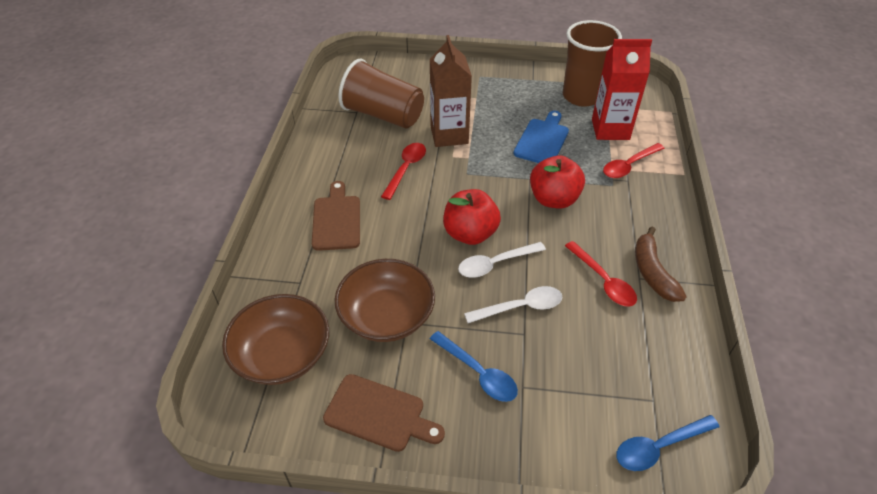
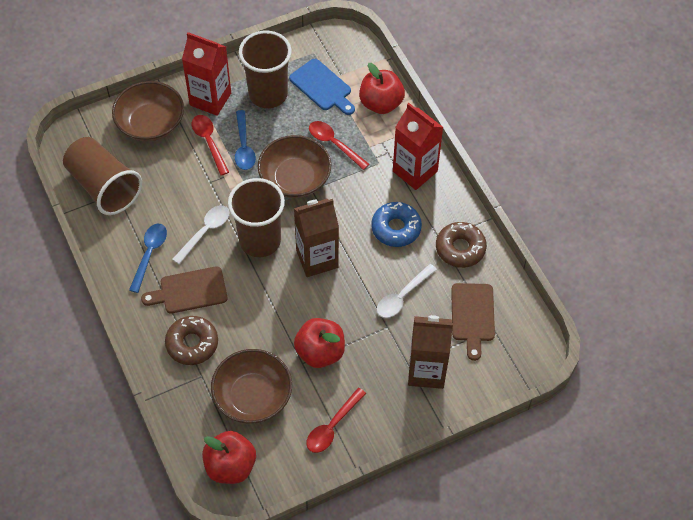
blue donut: none = 0 -> [371,202,422,247] = 1
brown banana: [635,226,687,302] = 1 -> none = 0
brown bowl: [222,294,329,385] [335,259,435,342] = 2 -> [112,81,184,142] [211,349,292,424] [258,135,331,198] = 3
brown carton: [430,35,472,147] = 1 -> [294,199,339,277] [408,315,453,389] = 2
brown cup: [338,58,424,129] [563,20,622,107] = 2 -> [63,137,142,215] [228,178,285,257] [239,31,292,108] = 3
brown donut: none = 0 -> [165,316,218,365] [436,222,487,268] = 2
red apple: [443,189,501,245] [530,156,585,209] = 2 -> [202,431,256,484] [294,318,345,368] [359,63,405,114] = 3
red carton: [592,39,652,140] = 1 -> [182,32,231,116] [393,103,443,190] = 2

